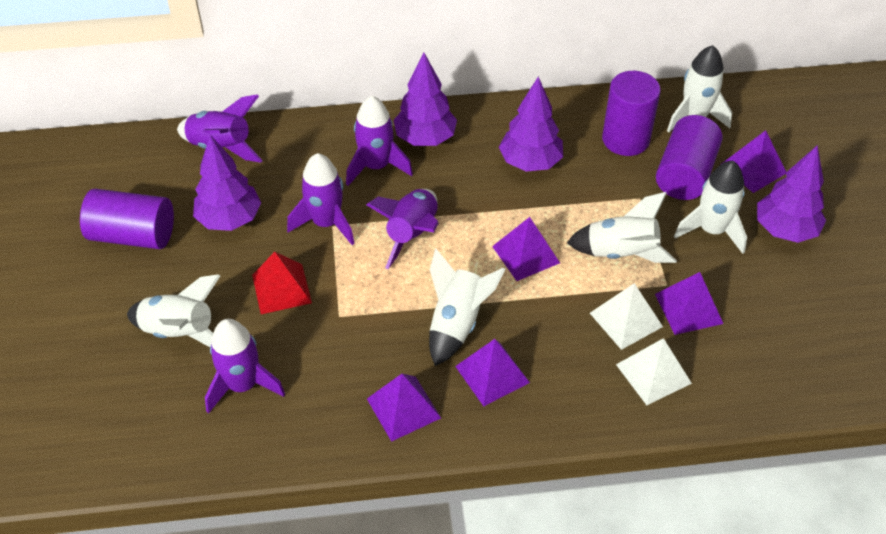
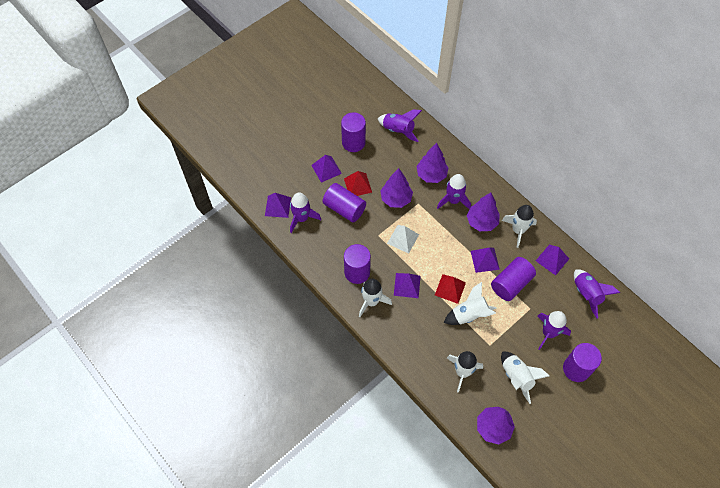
purple cylinder: [80,189,174,249] [602,71,661,156] [656,115,722,200] = 3 -> [323,183,366,222] [341,112,366,152] [344,244,371,284] [491,257,536,301] [563,343,602,382] = 5
red pyramid: [252,252,312,314] = 1 -> [344,171,372,196] [435,274,466,304] = 2
white pyramid: [590,283,663,350] [616,338,692,405] = 2 -> [387,225,419,254] = 1

